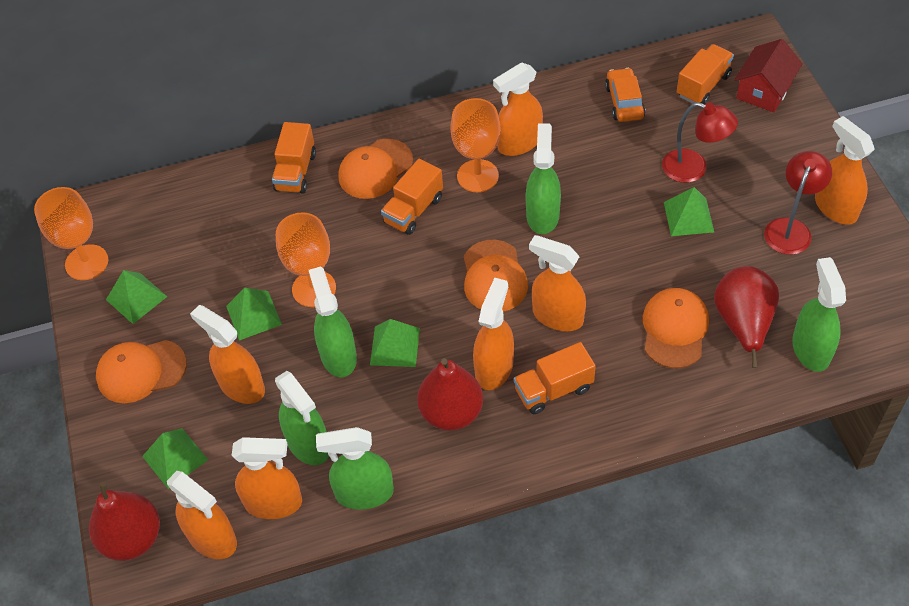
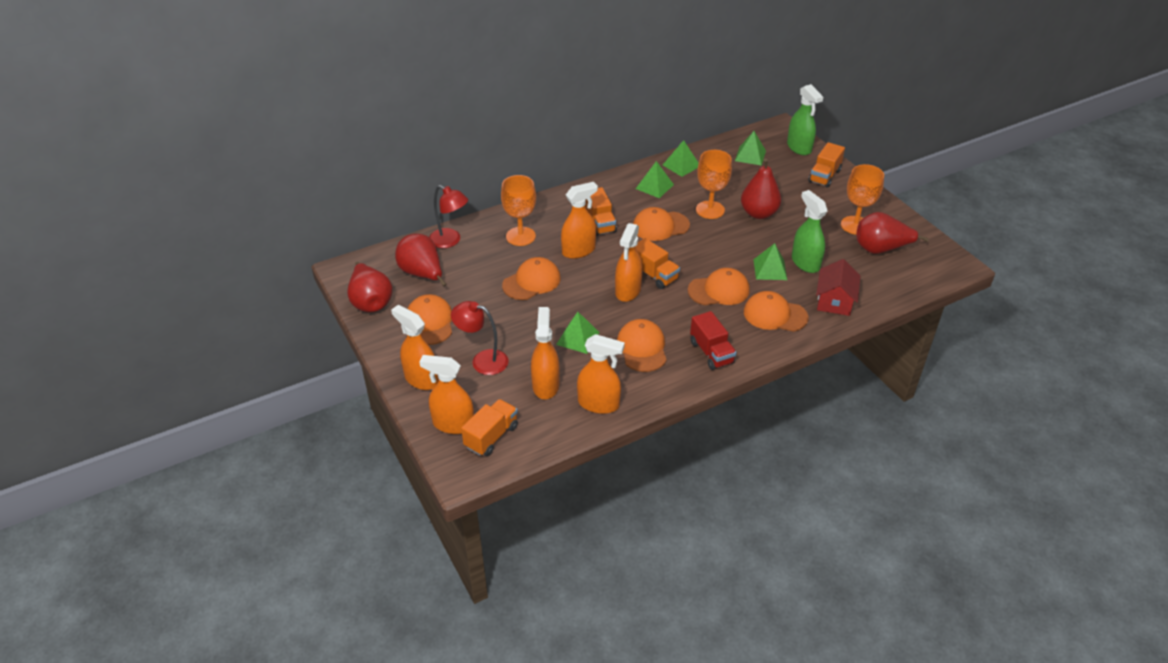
green spray bottle: [275,371,329,465] [309,267,357,377] [316,427,394,510] [526,123,561,234] [792,257,846,372] = 5 -> [787,84,823,155] [792,190,828,273] = 2
orange cap: [96,340,187,403] [338,139,413,199] [464,240,528,312] [643,288,709,368] = 4 -> [408,294,452,345] [502,257,561,300] [617,319,667,372] [633,207,690,241] [688,268,750,305] [744,291,808,332] = 6
orange car: [605,68,646,122] = 1 -> none = 0
orange spray bottle: [167,471,237,559] [190,305,265,404] [232,437,302,519] [473,278,514,390] [493,63,543,156] [529,235,586,331] [815,116,875,225] = 7 -> [391,305,439,390] [420,355,474,434] [531,307,560,399] [561,182,598,259] [577,334,625,414] [615,223,643,302] = 6
red pear: [89,482,160,561] [417,358,483,431] [714,266,779,368] = 3 -> [347,262,393,312] [395,234,446,286] [741,159,781,219] [857,212,929,254] = 4
red truck: none = 0 -> [690,311,736,370] = 1

